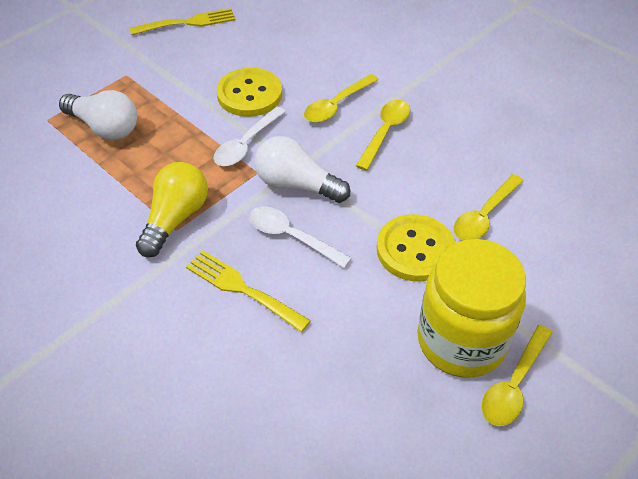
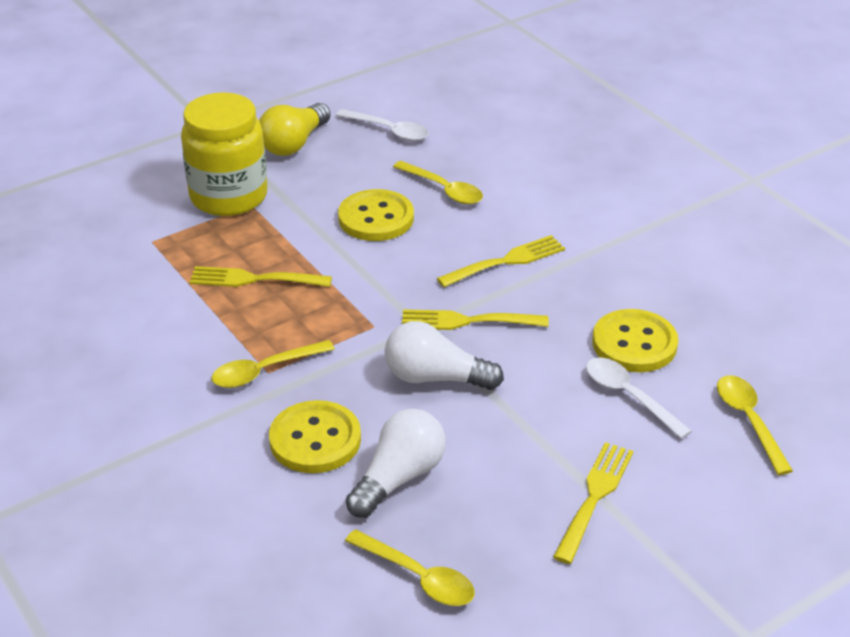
yellow button: [217,68,282,117] [377,214,455,282] = 2 -> [269,400,361,473] [338,189,414,241] [592,309,678,372] = 3
yellow fork: [130,8,235,35] [186,251,311,332] = 2 -> [190,266,332,287] [402,309,549,330] [437,235,565,287] [553,442,634,564] = 4

